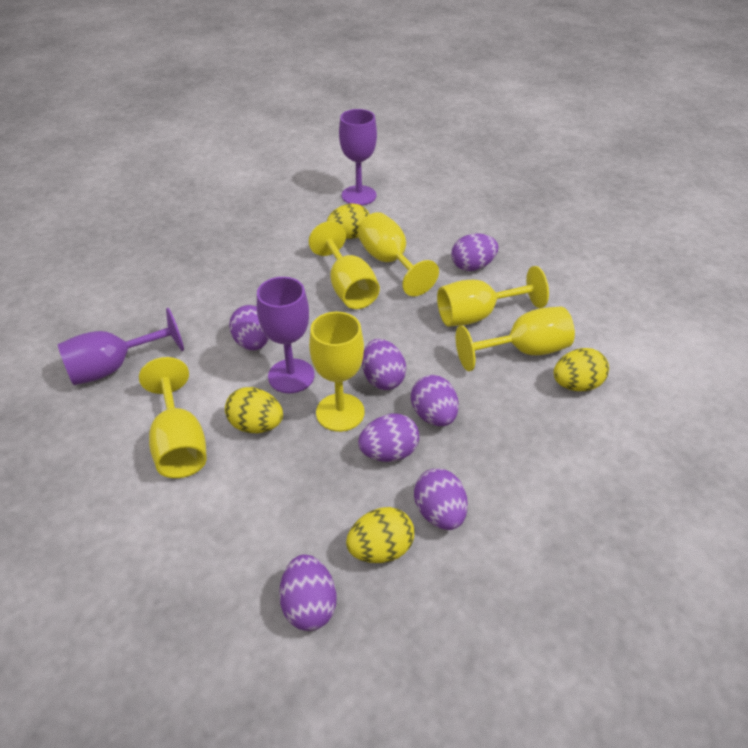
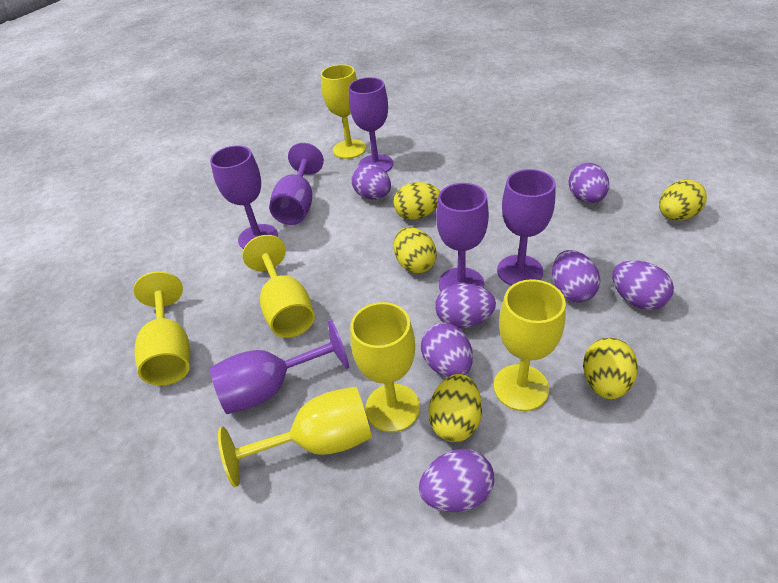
purple goblet: [58,308,184,385] [257,277,314,393] [339,109,377,205] = 3 -> [210,145,278,249] [210,320,349,414] [269,143,324,225] [349,77,393,172] [436,183,489,291] [497,169,555,286] = 6
yellow egg: [225,387,283,433] [327,203,370,239] [346,507,414,563] [554,348,609,391] = 4 -> [393,182,440,220] [394,227,437,273] [429,374,482,442] [583,338,638,399] [659,180,707,220] = 5

